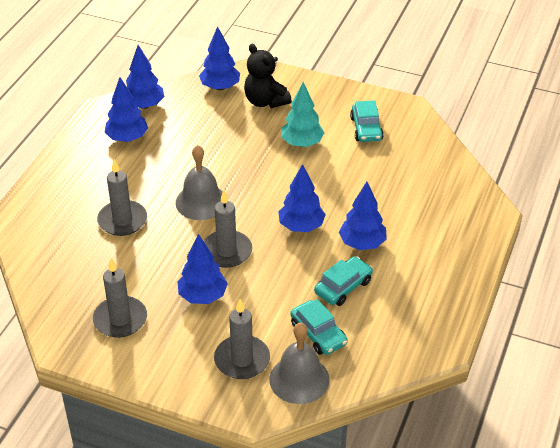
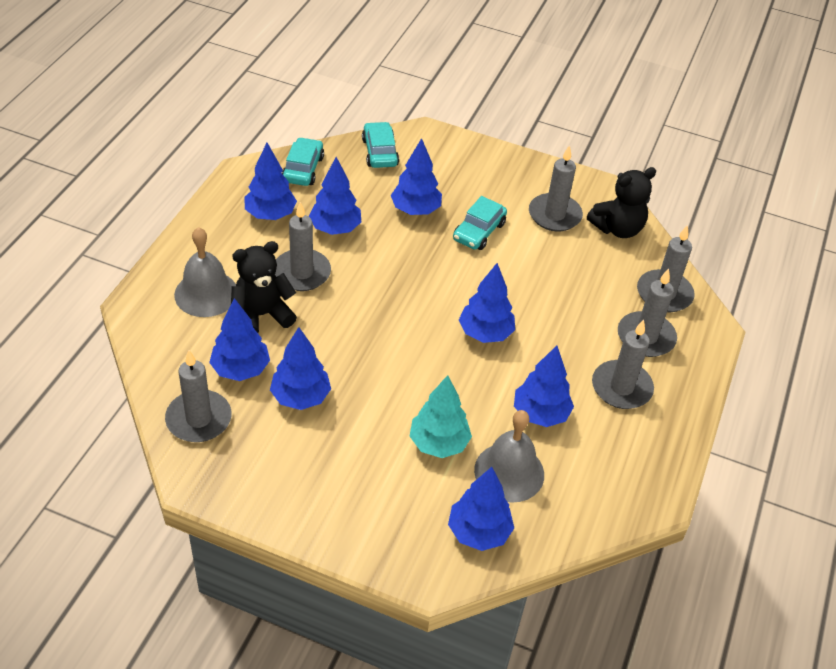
black teddy bear: [244,44,291,108] = 1 -> [231,241,297,333] [587,167,656,238] = 2
blue tree: [105,77,148,142] [126,45,164,109] [178,234,228,304] [199,26,240,90] [278,164,326,232] [339,182,387,250] = 6 -> [209,298,270,381] [244,143,297,220] [270,327,331,410] [309,157,361,235] [391,138,442,215] [448,467,514,551] [459,263,515,343] [514,345,574,427] = 8
grey candle: [93,258,147,338] [97,159,147,236] [204,191,252,268] [214,299,270,379] = 4 -> [165,350,232,442] [275,202,331,291] [529,145,583,232] [592,320,654,409] [618,269,677,357] [637,225,695,312] = 6

